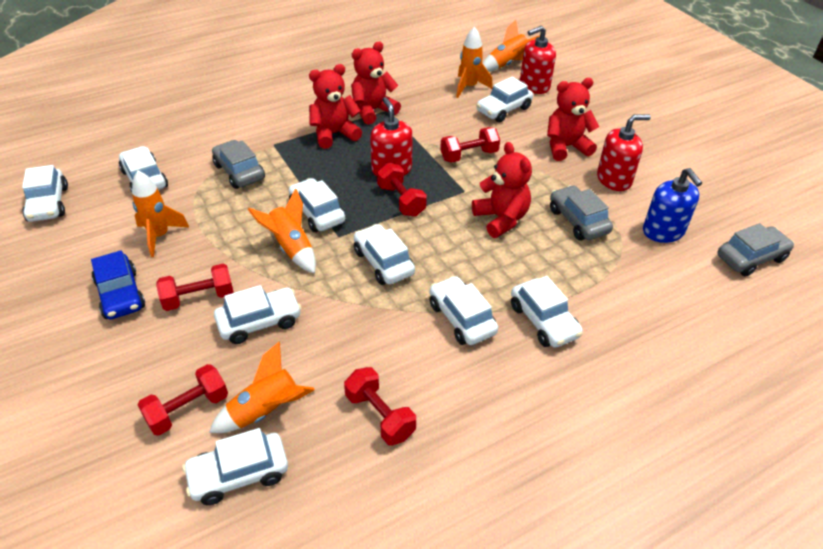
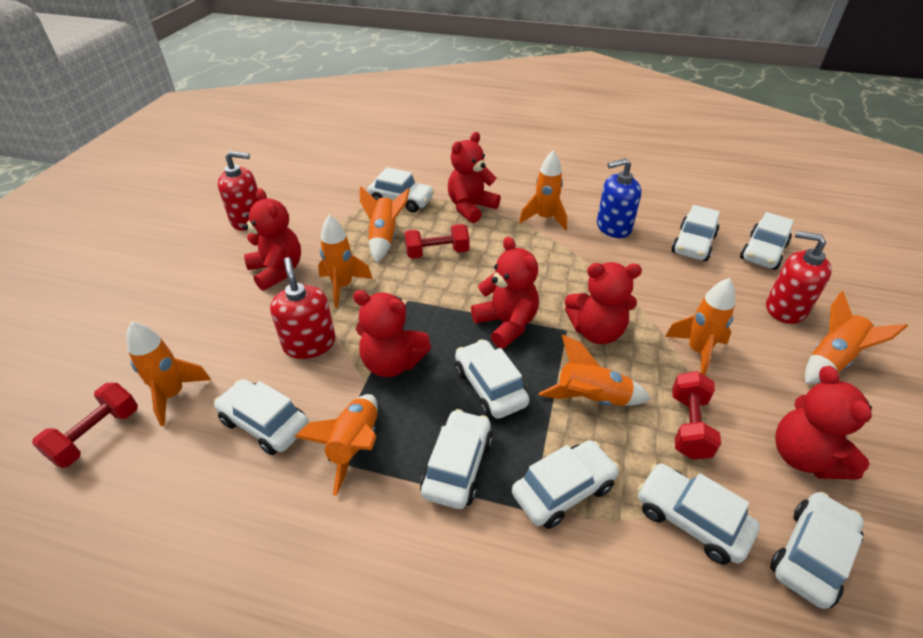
blue car: [91,250,145,319] = 1 -> none = 0
grey car: [212,140,265,189] [550,185,613,241] [717,223,794,277] = 3 -> none = 0
orange rocket: [132,170,190,257] [209,341,315,433] [248,188,316,274] [456,27,493,98] [483,20,540,72] = 5 -> [127,321,211,426] [295,394,377,496] [318,215,373,308] [360,186,410,263] [519,150,567,231] [539,335,651,406] [665,278,735,375] [805,291,908,384] = 8
red dumbbell: [138,364,228,436] [156,264,234,311] [344,367,416,446] [377,163,427,217] [440,127,500,163] = 5 -> [32,383,138,468] [404,224,470,259] [672,371,721,460] = 3
red teddy bear: [309,64,362,149] [351,42,401,125] [472,142,532,238] [547,78,599,161] = 4 -> [243,188,301,291] [353,290,431,377] [448,132,501,223] [471,237,539,348] [565,262,642,344] [775,366,872,480] = 6

